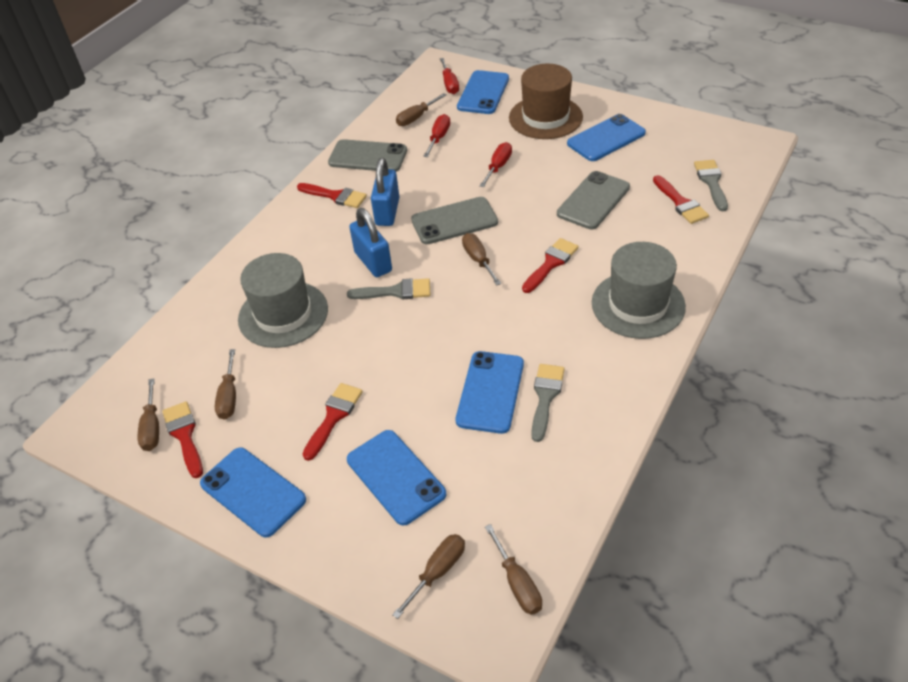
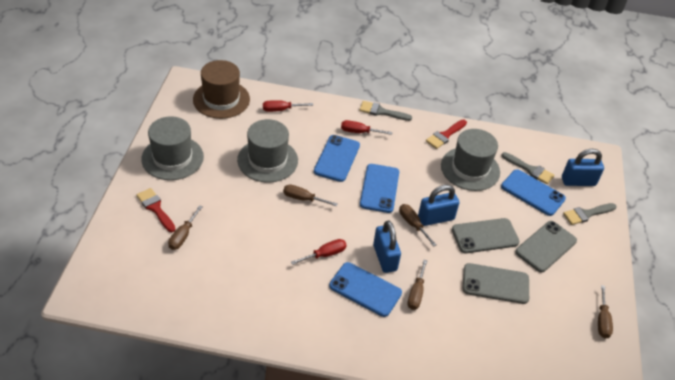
blue padlock: [349,208,392,277] [371,158,399,226] = 2 -> [373,221,401,273] [418,185,460,226] [562,149,604,186] = 3
blue phone: [200,447,306,537] [347,430,446,526] [456,351,524,434] [457,70,509,114] [567,114,646,161] = 5 -> [314,135,360,182] [329,262,402,317] [360,164,399,213] [501,169,566,216] = 4
brown screwdriver: [138,378,159,451] [215,349,236,419] [392,534,465,619] [396,93,446,126] [462,233,501,285] [485,524,542,615] = 6 -> [168,205,203,250] [283,184,338,206] [399,204,437,247] [408,260,428,310] [598,285,613,338] = 5
grey hat: [238,253,328,348] [592,242,686,339] = 2 -> [141,116,204,180] [237,119,298,183] [441,129,500,191] = 3
red brush: [162,401,203,478] [297,183,367,208] [303,383,363,461] [522,238,579,293] [653,175,709,224] = 5 -> [136,188,175,232] [426,120,467,149] = 2

